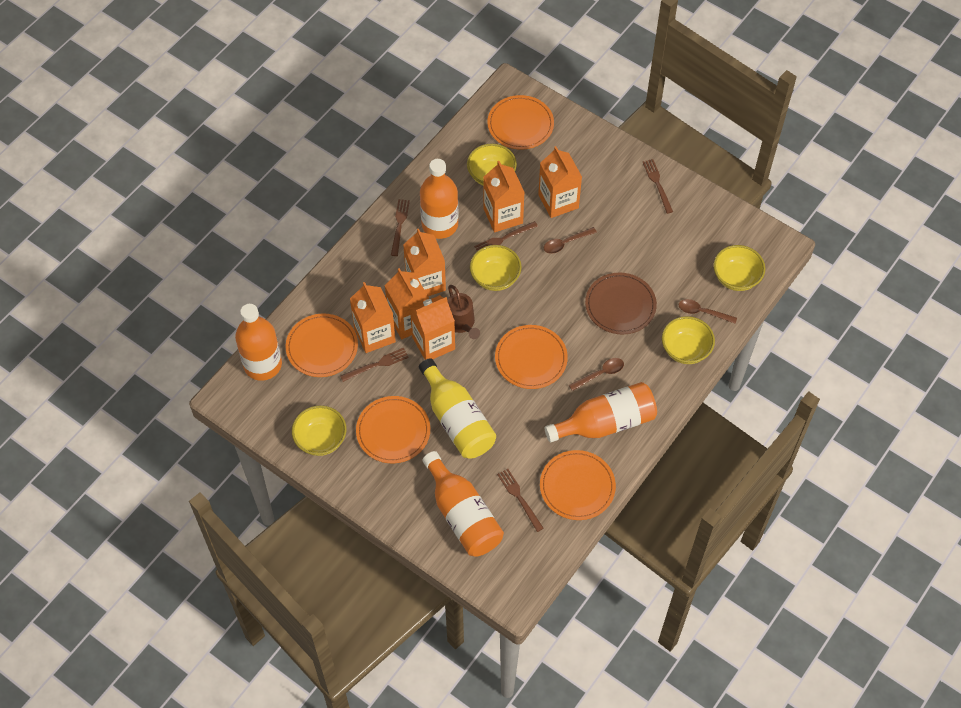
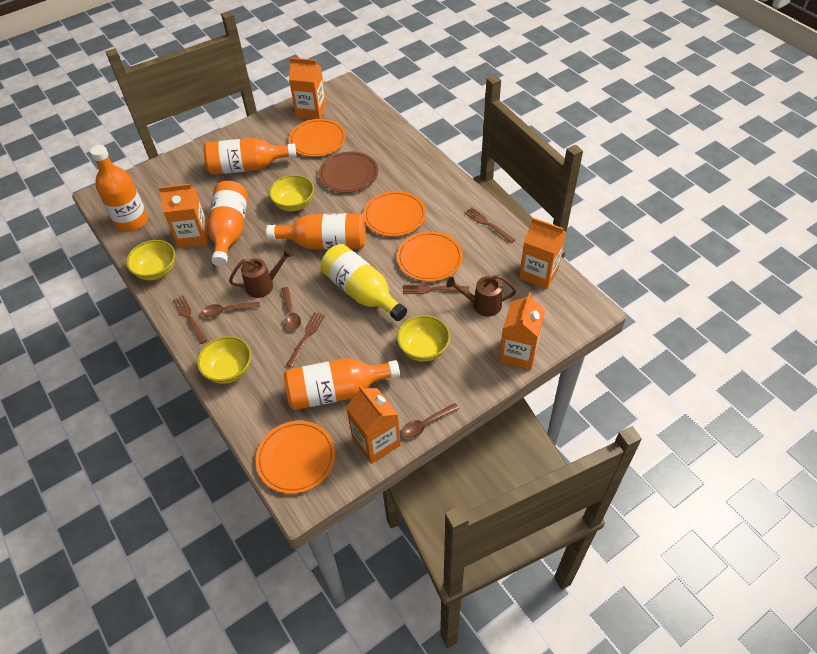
brown fork: [340,348,409,382] [391,199,410,256] [474,221,538,250] [497,469,544,532] [643,159,673,214] = 5 -> [173,295,207,344] [286,312,325,368] [403,285,469,294] [464,207,515,243] = 4
brown watering can: [447,285,480,339] = 1 -> [229,248,293,298] [446,275,517,316] = 2
orange bottle: [235,304,282,381] [420,159,458,239] [422,451,504,557] [545,382,657,442] = 4 -> [90,145,148,232] [204,138,297,175] [207,181,248,266] [266,213,366,249] [284,358,400,410] = 5
orange carton: [350,282,396,353] [385,268,429,339] [403,229,446,296] [410,295,455,360] [483,161,525,232] [538,146,582,218] = 6 -> [158,184,208,248] [289,57,326,119] [346,385,401,464] [499,292,545,370] [519,218,566,289] = 5
orange plate: [285,313,358,377] [356,396,430,463] [487,95,554,150] [495,325,568,389] [540,450,616,520] = 5 -> [256,421,335,494] [289,119,346,157] [363,191,426,236] [397,231,463,282] = 4
yellow bowl: [292,405,346,456] [467,143,517,185] [470,245,522,291] [662,316,715,364] [713,245,765,291] = 5 -> [126,240,175,280] [197,336,252,384] [269,175,314,211] [397,315,450,362] = 4

